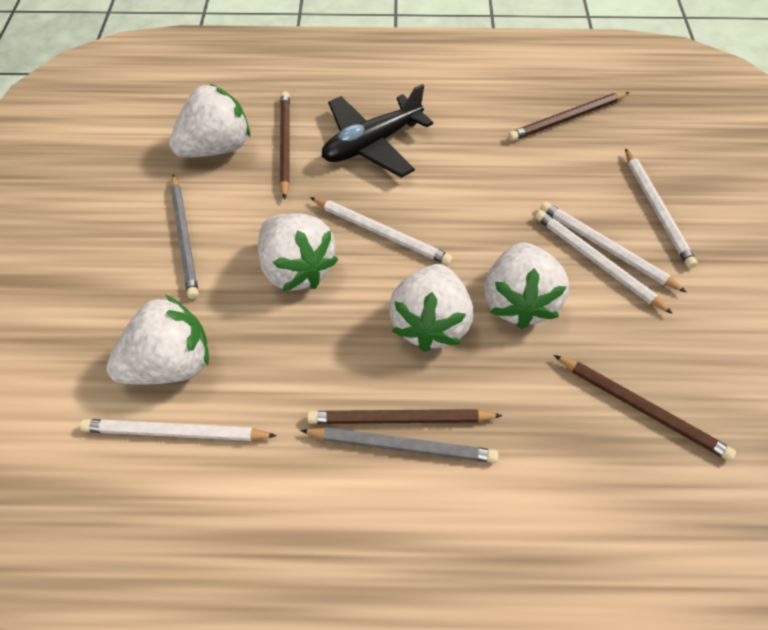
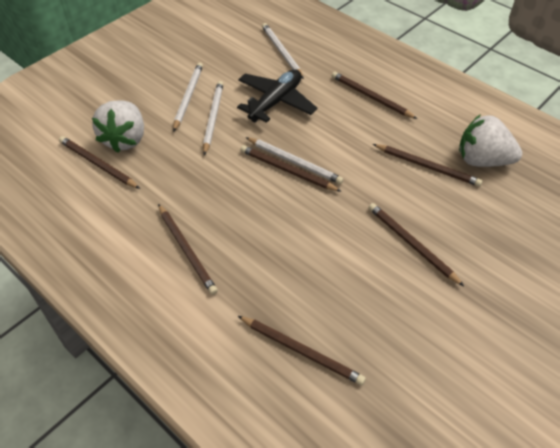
brown pencil: [280,91,290,200] [307,409,502,424] [508,92,629,141] [554,355,736,461] = 4 -> [59,136,140,189] [158,204,218,295] [238,316,366,385] [241,145,342,192] [332,72,417,119] [368,203,464,286] [373,144,483,187] = 7
grey pencil: [170,174,199,299] [300,427,498,463] = 2 -> none = 0
white pencil: [80,419,277,441] [310,197,453,265] [535,210,673,314] [540,202,686,292] [625,148,697,268] = 5 -> [173,62,203,132] [203,81,223,155] [246,137,344,184] [262,23,304,79] = 4
white strawberry: [106,295,209,385] [169,84,250,158] [258,213,338,291] [389,264,473,352] [485,243,569,329] = 5 -> [92,100,144,153] [459,114,522,167] = 2

